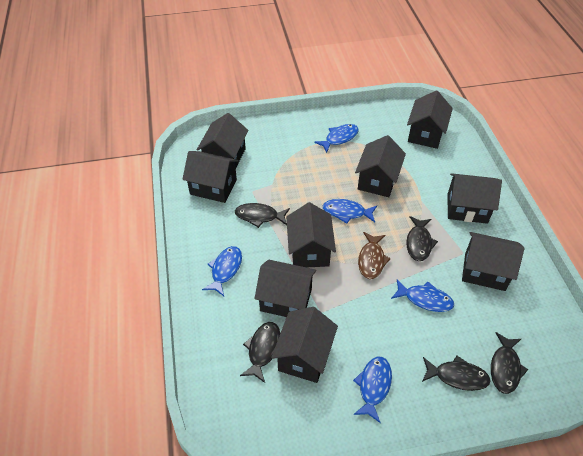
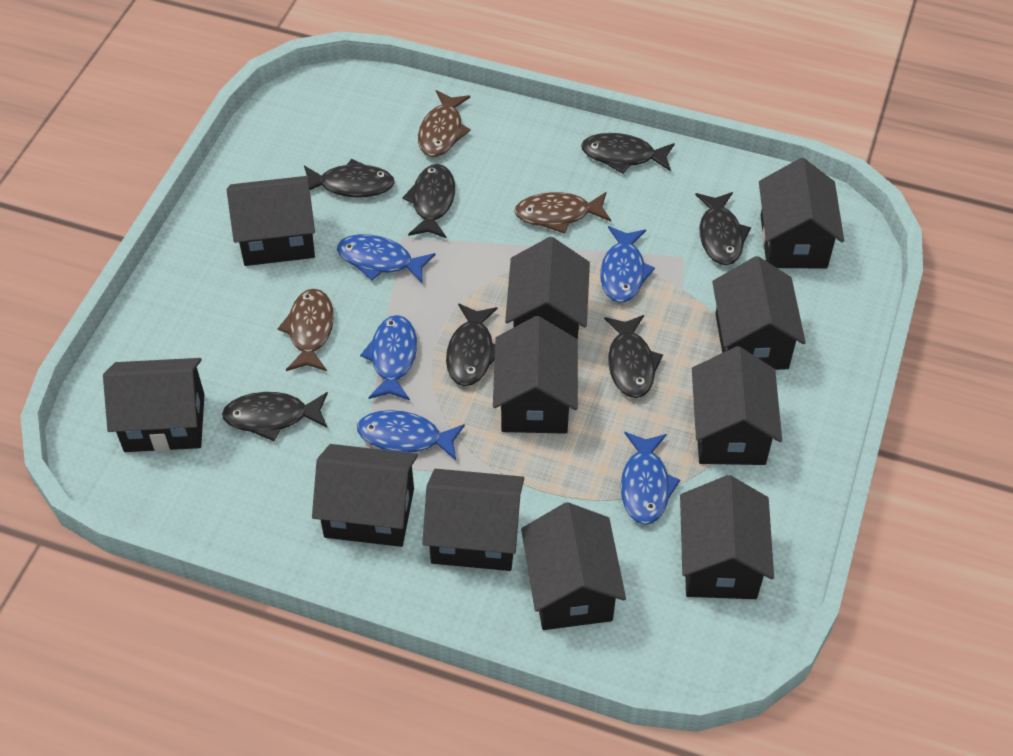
black fish: [235,203,290,228] [240,322,280,383] [406,216,438,261] [422,355,491,391] [491,332,528,394] = 5 -> [222,392,328,441] [304,159,395,198] [402,164,455,238] [446,304,498,386] [581,133,675,174] [604,315,663,398] [695,192,751,265] = 7
black house: [182,151,239,203] [197,113,249,168] [254,260,316,317] [271,307,338,383] [286,202,336,267] [355,135,406,197] [407,90,453,149] [447,173,502,224] [462,232,525,291] = 9 -> [103,358,205,452] [227,176,315,266] [312,444,418,547] [422,469,524,571] [493,316,578,434] [505,237,590,339] [521,502,626,630] [680,475,774,599] [692,346,782,465] [712,256,806,370] [759,158,844,268] = 11
brown fish: [358,232,391,279] = 1 -> [278,289,334,371] [418,90,471,157] [514,192,611,234] = 3

